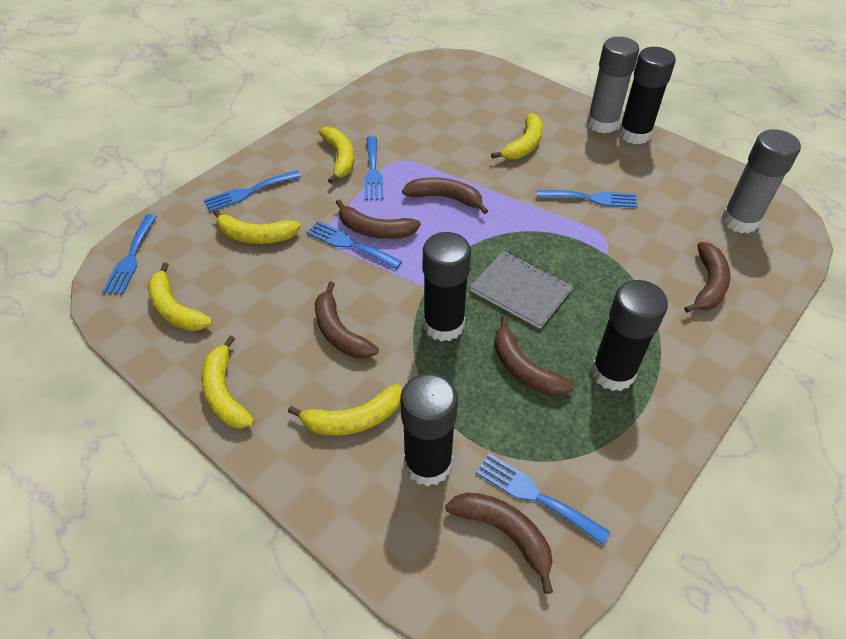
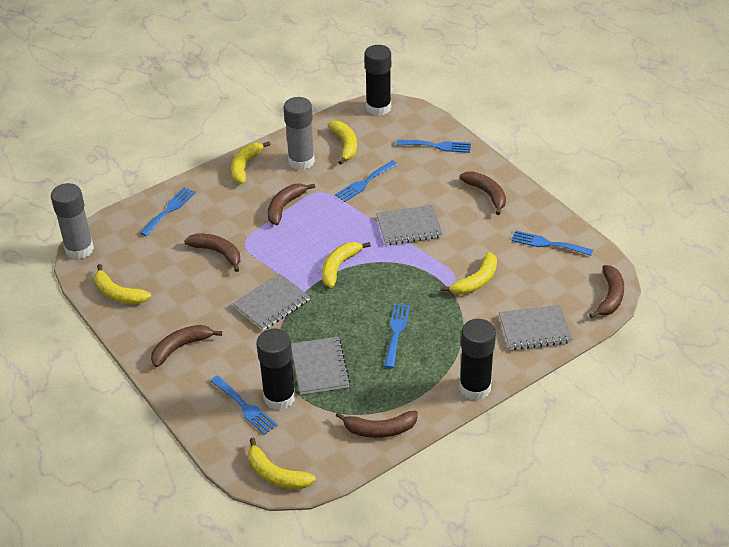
black glue stick: [400,373,458,487] [423,232,471,342] [591,280,668,391] [618,47,676,144] = 4 -> [257,329,295,410] [364,45,391,116] [459,319,496,400] = 3
grey notebook: [470,251,573,329] = 1 -> [233,273,310,331] [291,337,350,395] [376,205,443,245] [499,305,572,350] = 4

